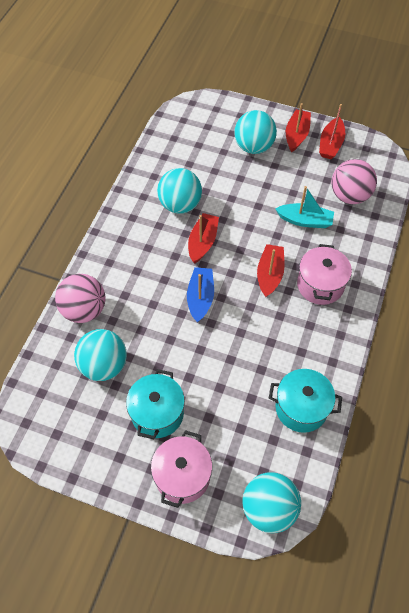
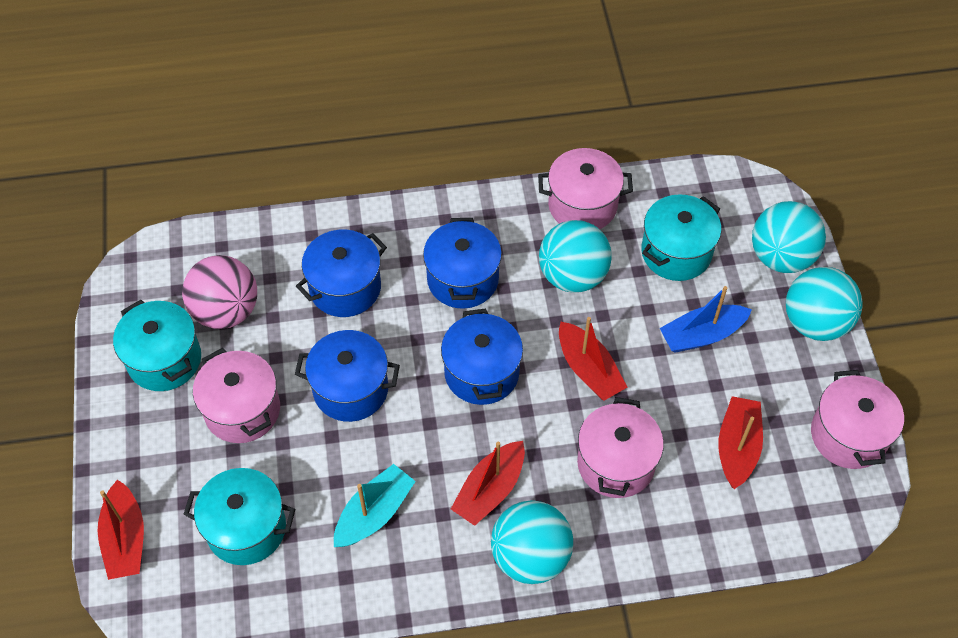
blue pot: none = 0 -> [295,330,400,422] [296,229,387,317] [423,218,502,309] [441,309,523,405] = 4
pink ball: [55,274,105,323] [331,159,377,204] = 2 -> [182,255,257,329] = 1
pink pot: [151,430,212,508] [297,244,352,305] = 2 -> [193,348,280,443] [538,148,633,229] [577,397,664,498] [811,370,904,469] = 4
turquoise pot: [126,369,185,439] [269,369,342,433] = 2 -> [113,300,201,391] [183,468,295,565] [641,194,721,281] = 3

